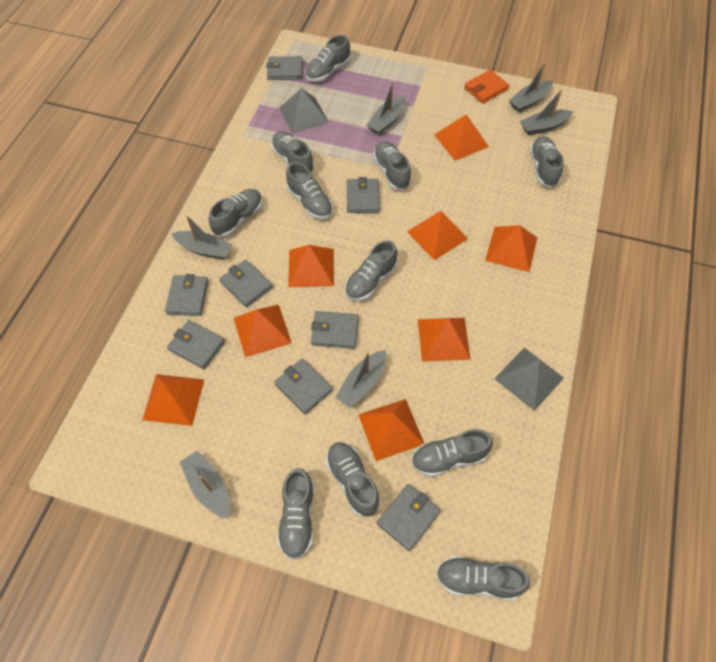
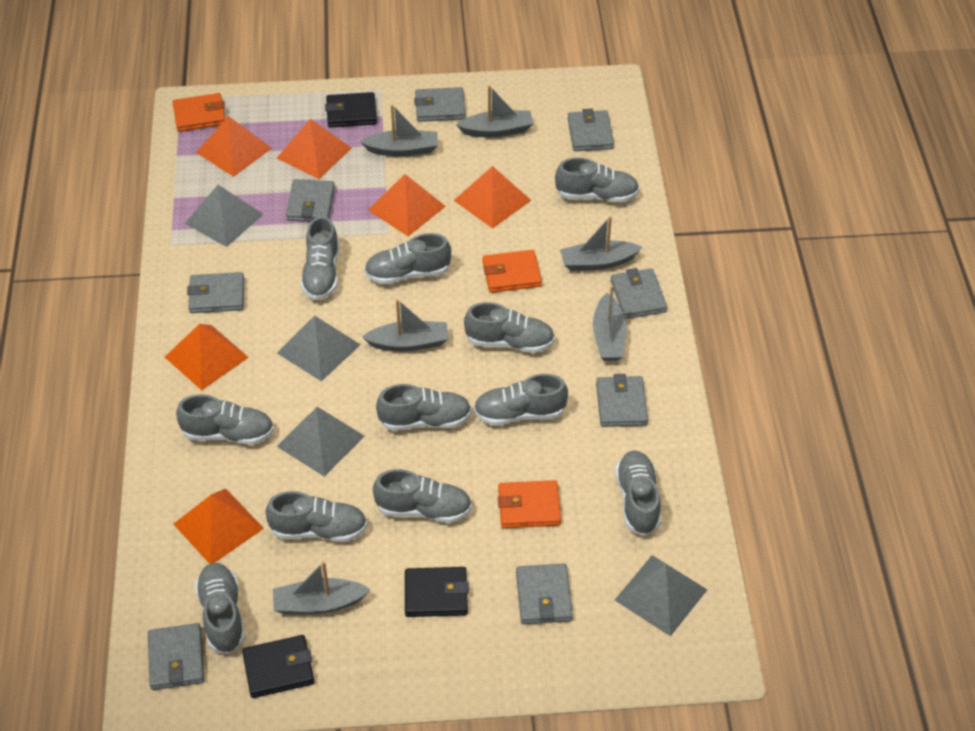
black wallet: none = 0 -> [242,635,315,698] [325,92,377,128] [405,567,469,617] = 3
grey pyramid: [279,88,329,134] [495,348,564,411] = 2 -> [184,185,263,247] [277,315,361,382] [277,407,364,477] [615,555,707,636] = 4
orange pyramid: [143,374,204,426] [234,305,292,357] [288,245,334,287] [358,399,424,461] [407,211,468,260] [418,318,471,362] [434,114,489,161] [485,225,537,272] = 8 -> [165,324,249,390] [173,489,264,564] [196,116,272,177] [277,119,351,179] [368,174,446,236] [454,166,531,229] = 6
orange wallet: [464,70,509,103] = 1 -> [173,93,225,132] [483,250,542,293] [498,480,561,528] = 3

